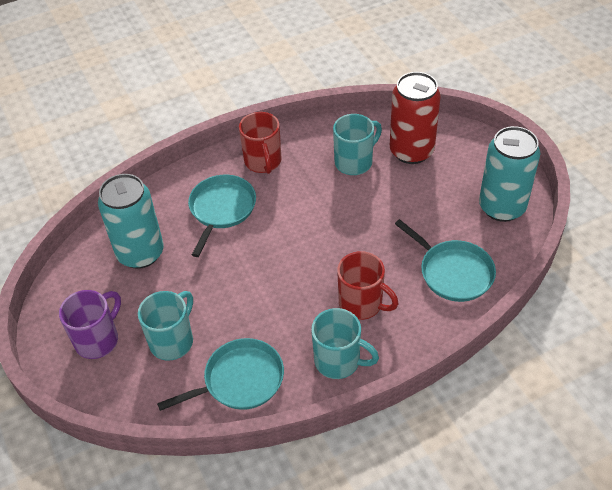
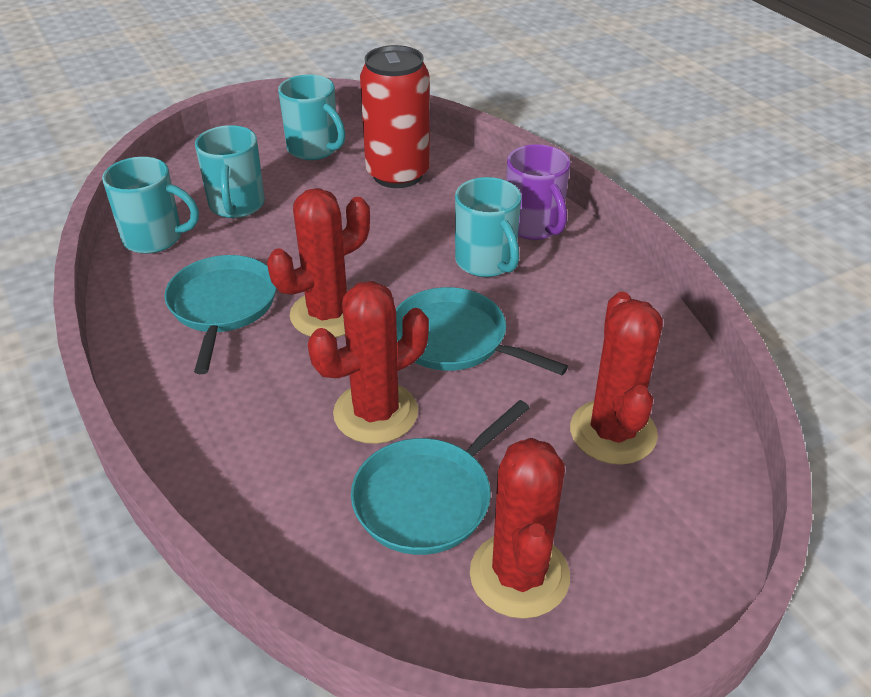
red cactus: none = 0 -> [267,188,370,338] [308,281,429,444] [470,438,570,619] [570,292,663,465] = 4
red mug: [239,112,282,174] [337,251,399,320] = 2 -> none = 0
turquoise can: [98,174,164,269] [479,126,540,222] = 2 -> none = 0
turquoise mug: [138,291,193,361] [311,308,379,379] [333,114,382,175] = 3 -> [102,157,199,254] [195,125,265,218] [278,75,345,160] [455,177,522,277] = 4

